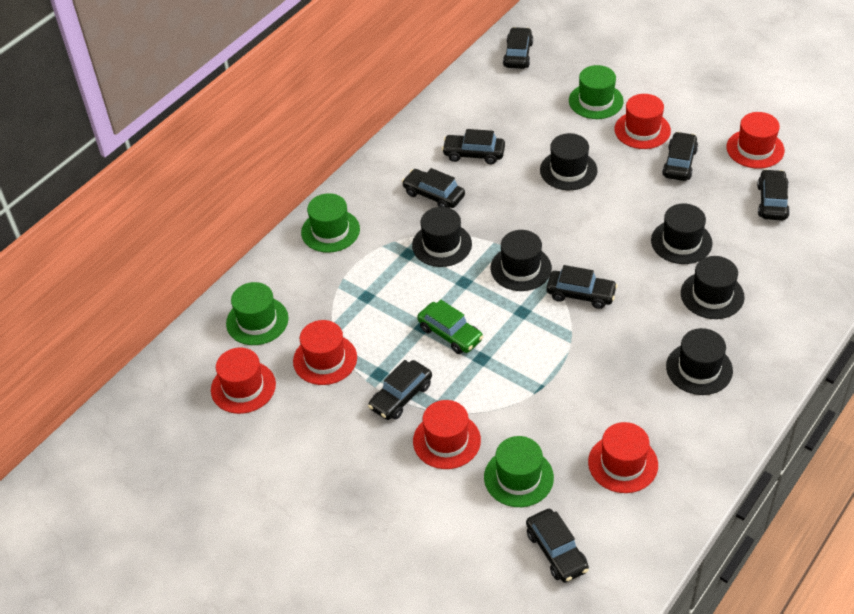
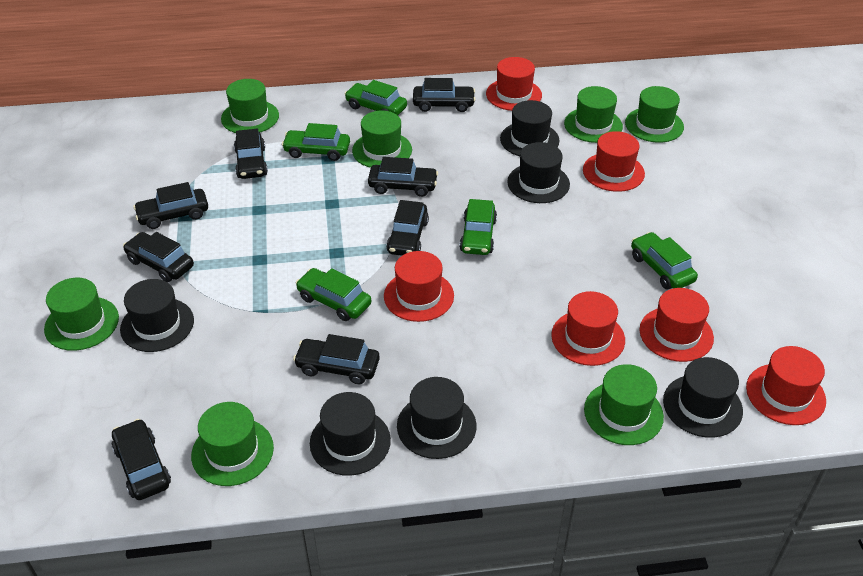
green car: [417,300,483,354] = 1 -> [282,123,350,161] [296,268,371,321] [344,80,407,115] [460,199,497,255] [631,232,698,290] = 5
green hat: [226,282,289,345] [301,193,360,253] [484,436,554,507] [569,65,624,119] = 4 -> [44,278,119,351] [191,402,274,486] [221,79,279,133] [352,110,412,168] [564,86,623,143] [584,364,664,445] [625,86,684,143] = 7

